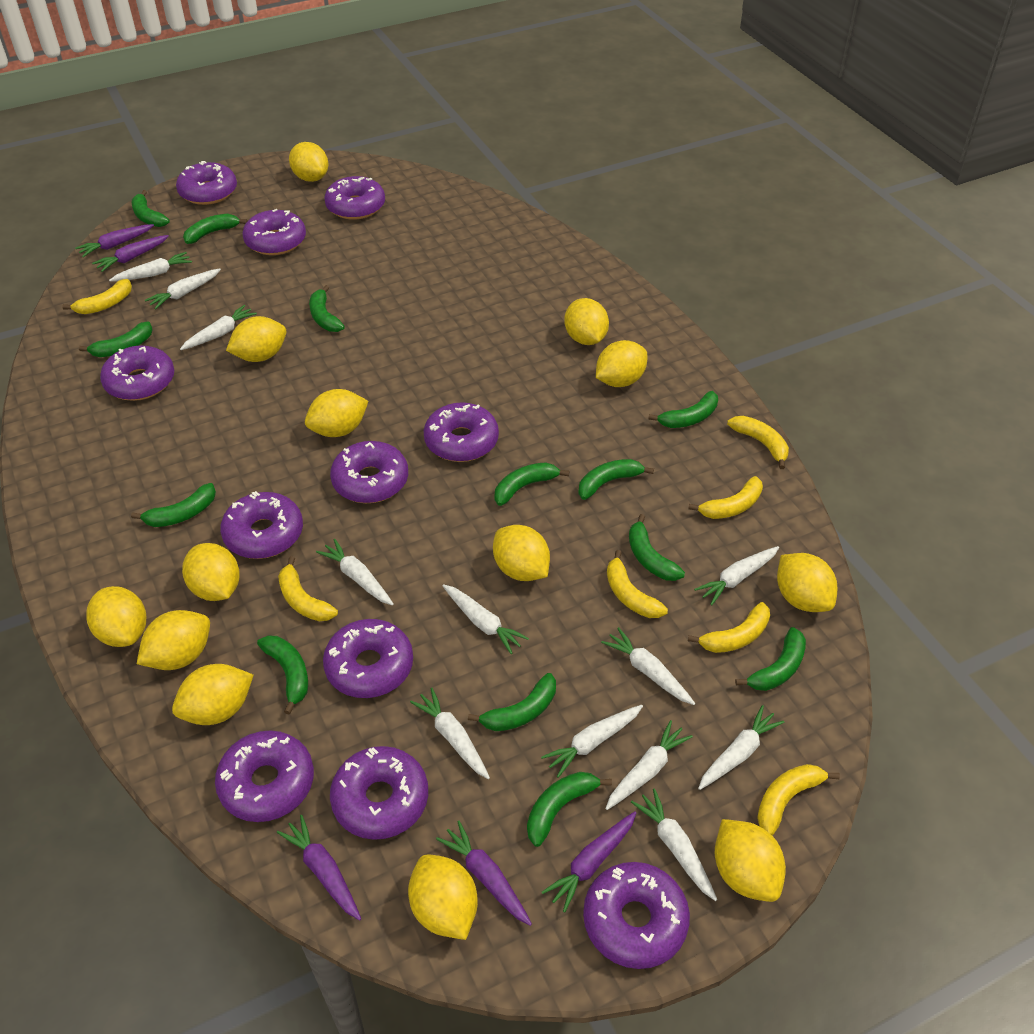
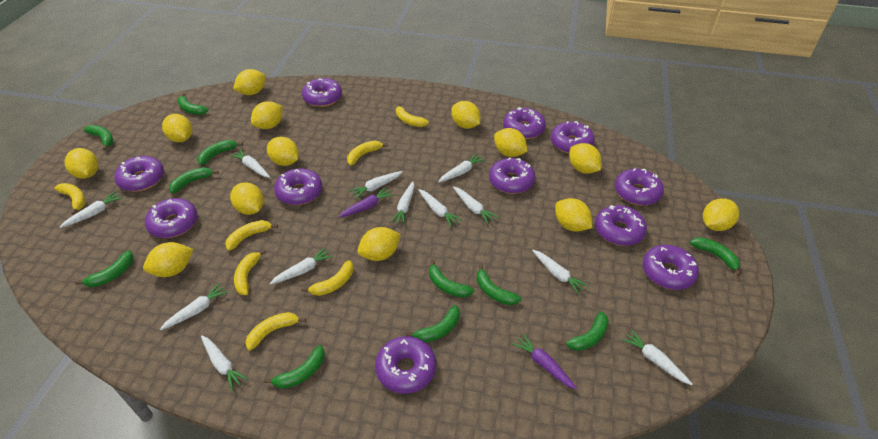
green banana: [79,322,153,357] [131,483,216,527] [132,190,170,227] [183,214,248,244] [257,635,308,715] [309,285,345,332] [468,673,556,731] [494,462,569,506] [527,772,612,847] [578,459,654,500] [629,514,685,581] [648,391,718,428] [735,627,806,691] = 13 -> [75,250,134,287] [84,125,113,151] [169,167,219,193] [177,93,209,115] [197,140,243,165] [264,345,325,389] [406,305,460,342] [429,259,474,298] [477,264,521,305] [559,311,609,351] [690,237,741,276] = 11
purple carrot: [75,224,154,257] [92,235,169,272] [277,815,361,921] [436,821,532,926] [542,811,636,912] = 5 -> [338,187,394,218] [512,333,577,390] = 2

